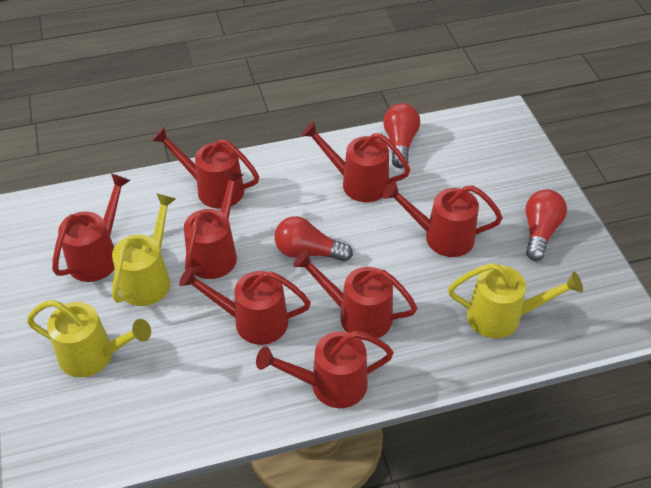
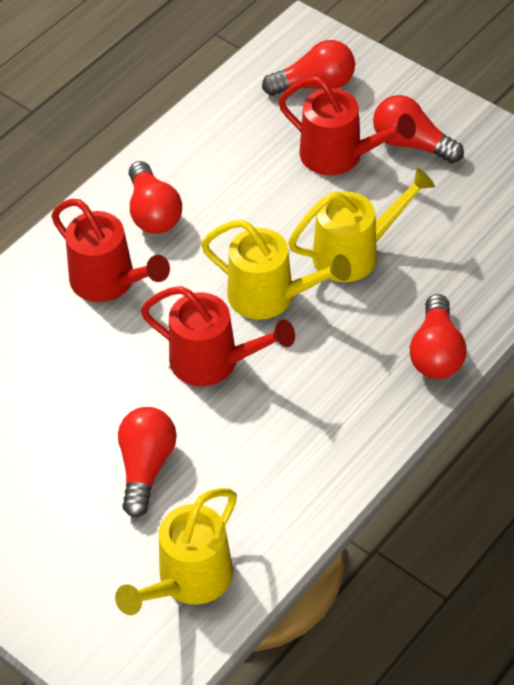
red light bulb: [274,216,353,262] [383,103,420,168] [526,189,567,261] = 3 -> [118,407,177,517] [129,161,182,234] [262,40,355,96] [373,95,464,163] [410,294,467,379] = 5
red watering can: [52,174,131,282] [152,127,259,209] [179,267,311,345] [184,169,243,279] [256,331,394,408] [293,250,417,340] [301,121,410,202] [383,181,503,257] = 8 -> [51,199,170,302] [141,286,295,386] [278,76,416,175] = 3

